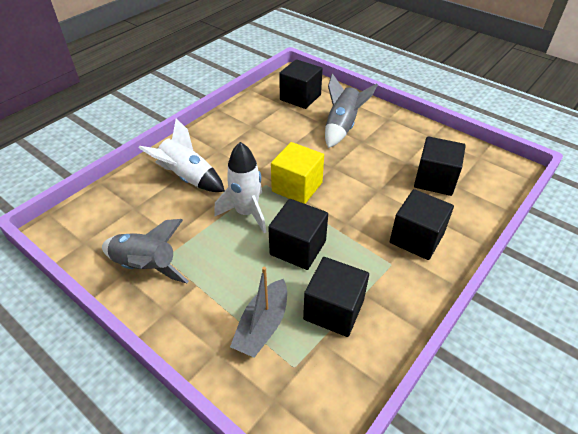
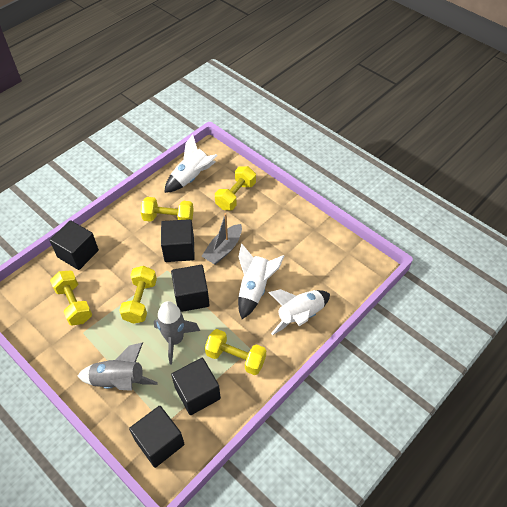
white rocket: [139,118,225,192] [214,142,266,233] = 2 -> [164,134,218,193] [238,244,284,319] [268,289,330,335] = 3
yellow cube: [271,142,324,204] = 1 -> none = 0
yellow dumbbell: none = 0 -> [50,271,92,326] [119,266,157,324] [141,197,194,222] [205,329,266,375] [215,166,256,210] = 5

